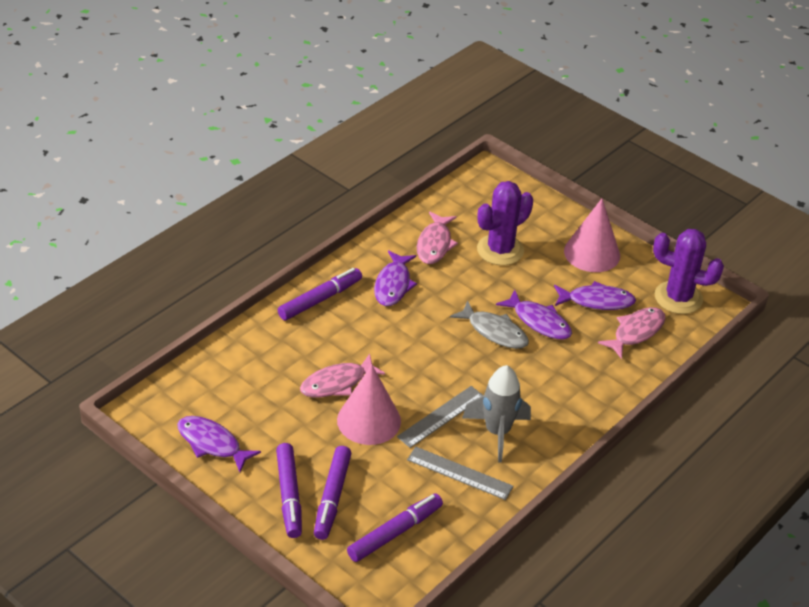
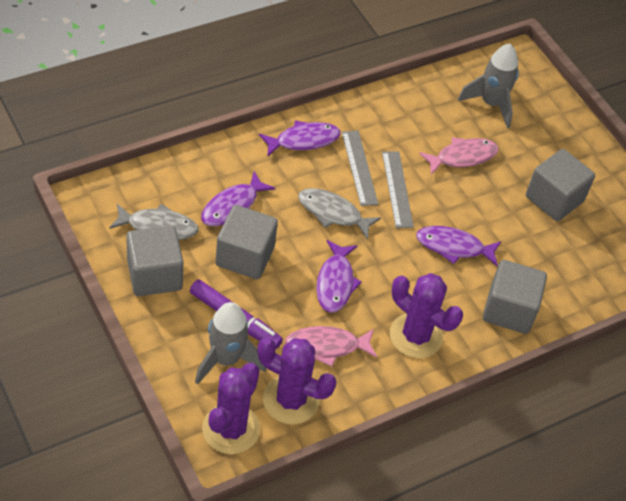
grey cube: none = 0 -> [126,226,183,296] [216,205,278,279] [483,260,547,334] [526,149,595,221] = 4
grey fish: [450,300,529,349] = 1 -> [109,204,199,240] [298,188,381,240] = 2
grey rocket: [462,365,531,462] = 1 -> [195,302,266,385] [458,44,519,128] = 2
pink cone: [337,365,401,445] [564,199,620,272] = 2 -> none = 0
pink fish: [300,354,385,398] [417,212,458,264] [598,307,665,359] = 3 -> [285,326,377,367] [419,137,499,175] = 2
purple cactus: [477,181,533,265] [653,229,724,314] = 2 -> [202,363,260,454] [257,338,337,425] [390,273,463,358] = 3
purple marker: [276,443,302,538] [278,268,362,320] [314,446,352,540] [347,493,443,562] = 4 -> [190,279,283,349] = 1

